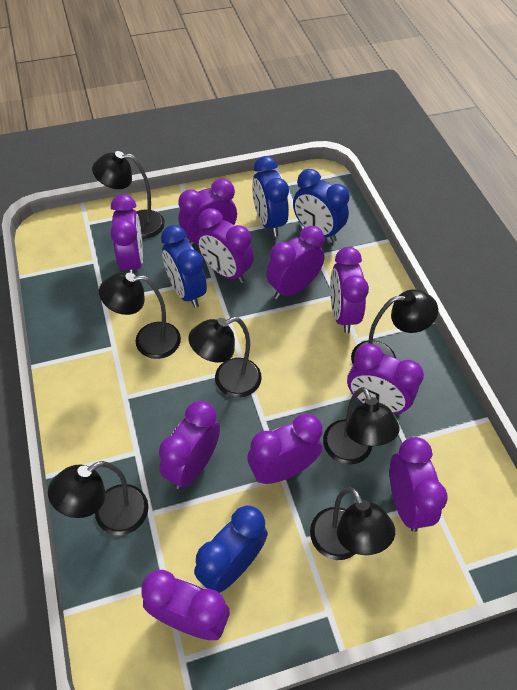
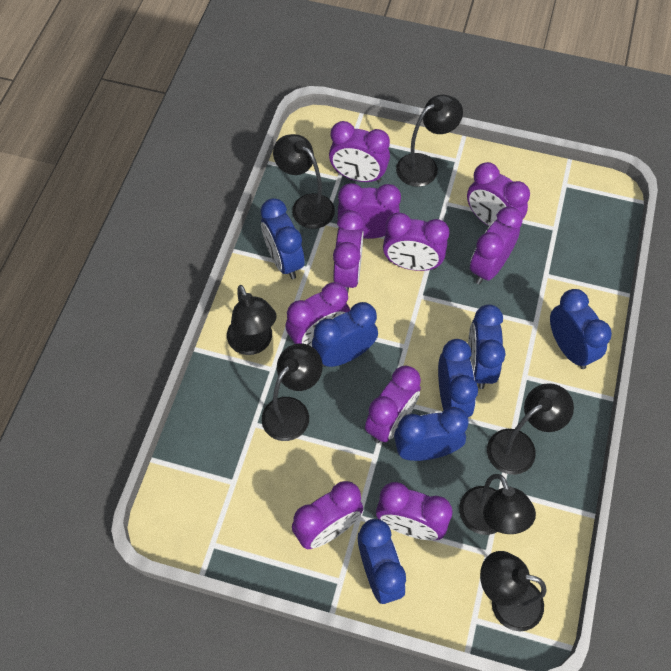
blue clock: [161,225,207,308] [194,506,268,593] [252,156,289,237] [293,169,350,242] = 4 -> [261,198,305,279] [312,302,378,367] [358,519,406,604] [394,407,469,461] [438,339,478,417] [468,304,506,389] [550,289,612,369] = 7

